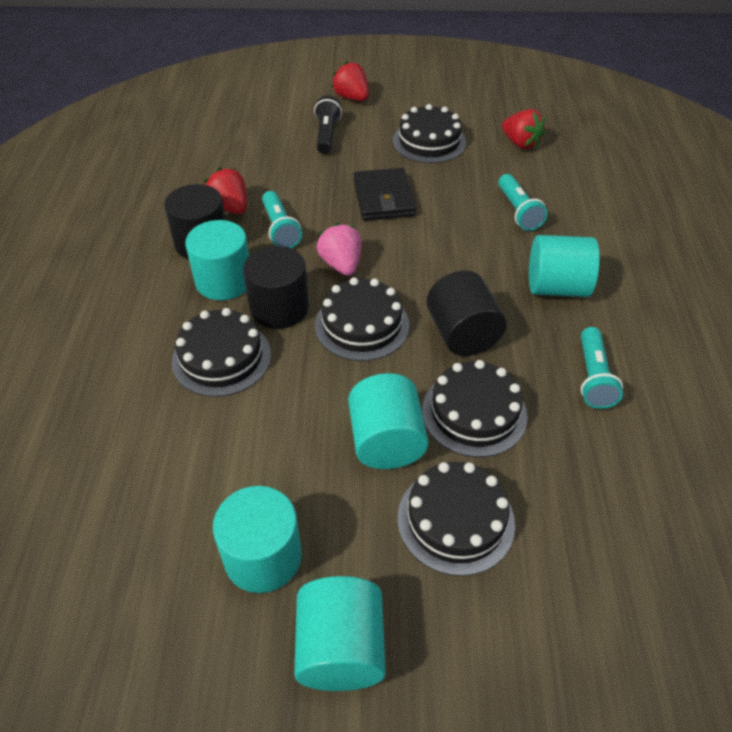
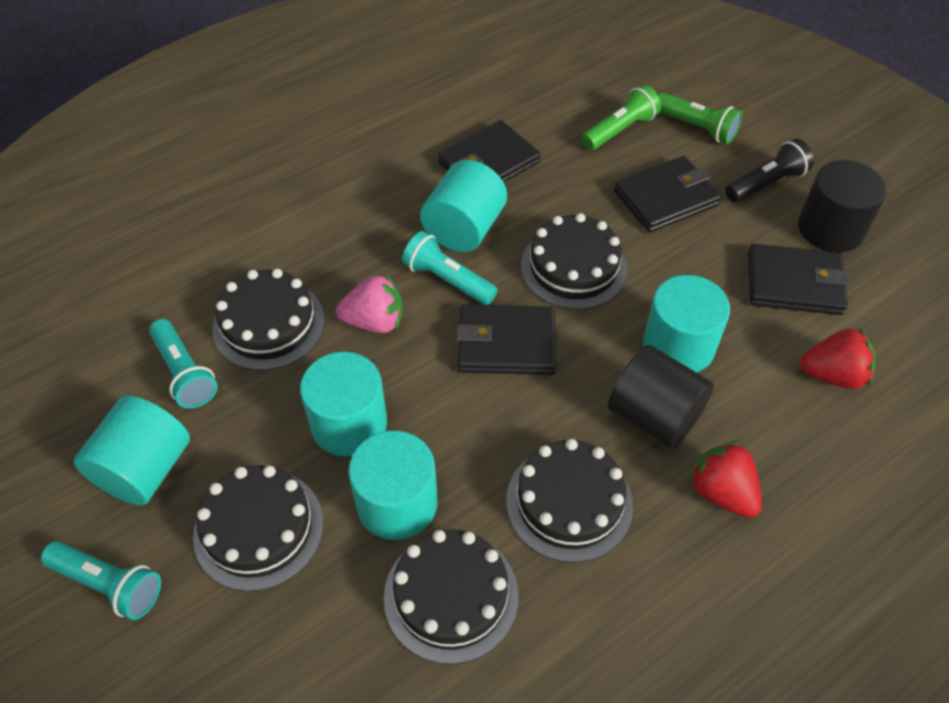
black cylinder: [164,184,226,259] [243,246,309,329] [427,270,507,356] = 3 -> [608,345,714,449] [798,160,887,253] = 2
black wallet: [353,168,416,221] = 1 -> [438,120,541,182] [456,305,556,375] [614,156,722,233] [748,244,849,315] = 4
green flashlight: none = 0 -> [582,84,661,150] [658,93,742,144] = 2
red strawberry: [204,168,247,214] [331,61,369,101] [502,109,545,149] = 3 -> [688,441,762,518] [800,328,876,389] = 2

